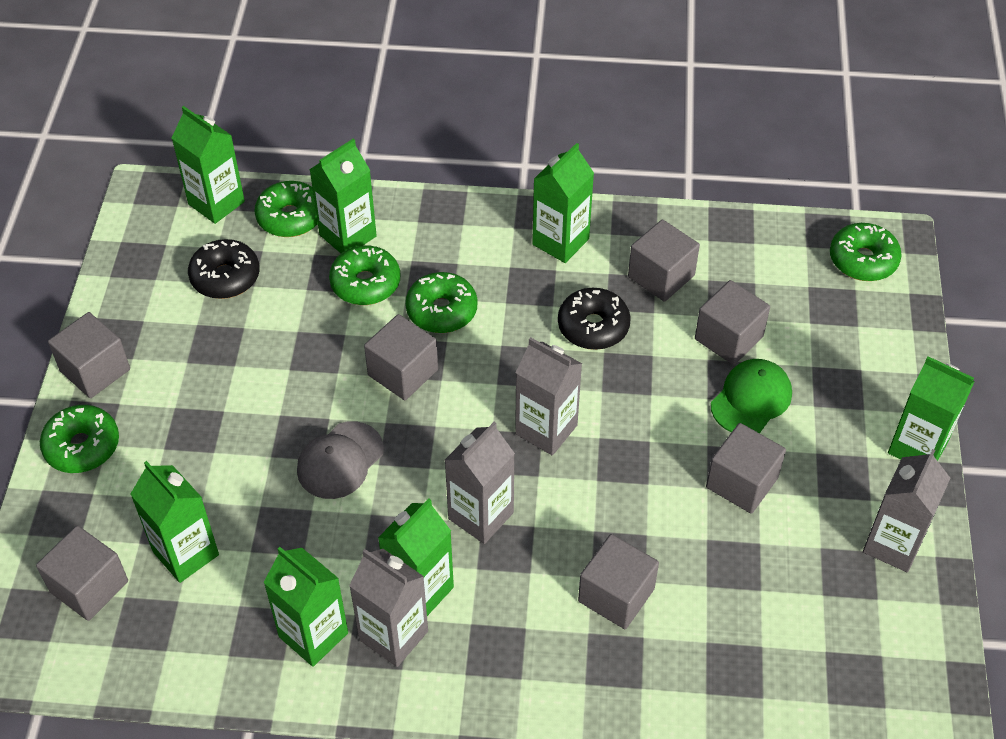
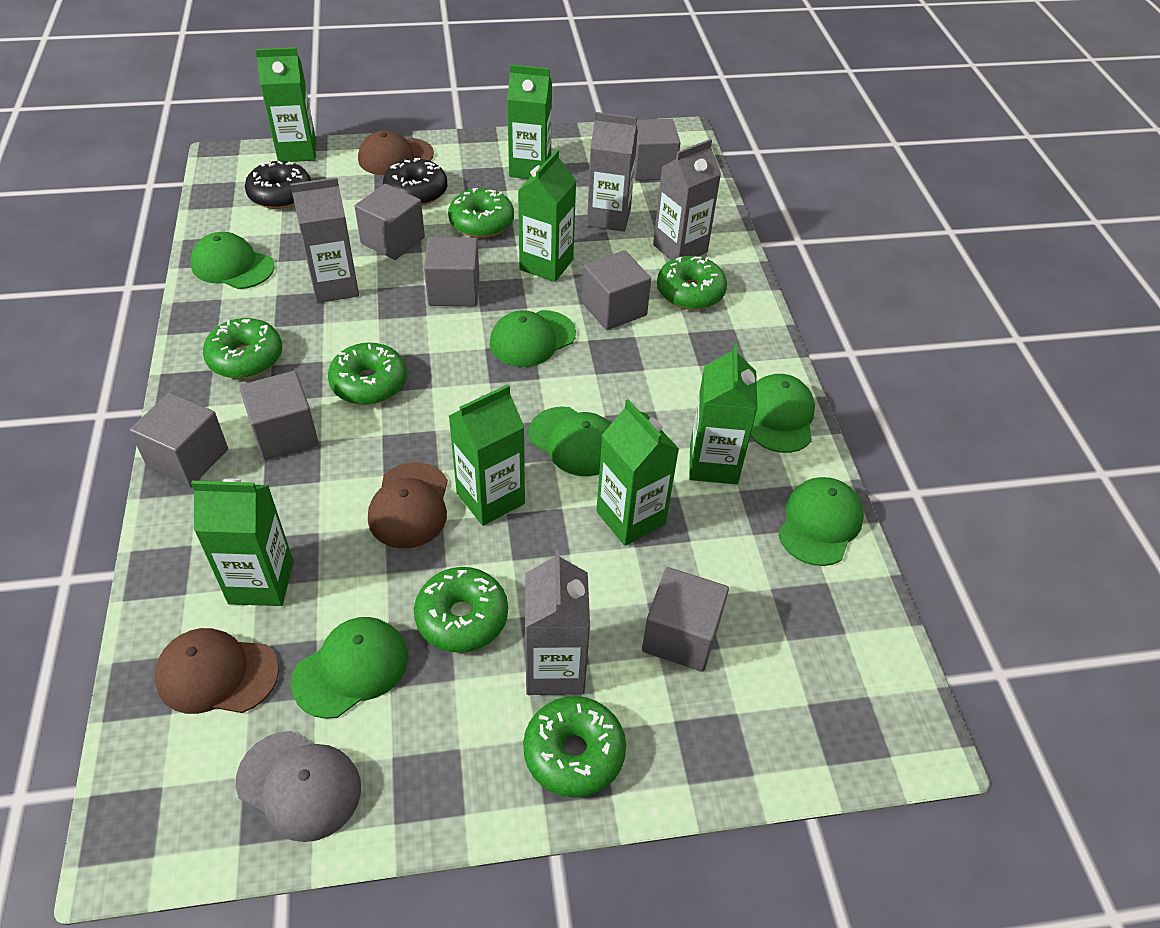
brown cap: none = 0 -> [155,628,279,714] [358,131,434,175] [368,462,448,548] = 3
green cap: [711,359,792,433] = 1 -> [191,232,274,289] [291,617,408,719] [489,310,576,367] [528,407,611,476] [750,374,815,453] [778,477,864,566] = 6
green donut: [40,405,119,473] [254,181,318,237] [329,246,400,305] [405,272,477,333] [830,223,902,281] = 5 -> [203,318,282,379] [328,343,407,405] [414,567,508,653] [448,188,514,238] [523,696,626,798] [657,256,727,310] = 6

